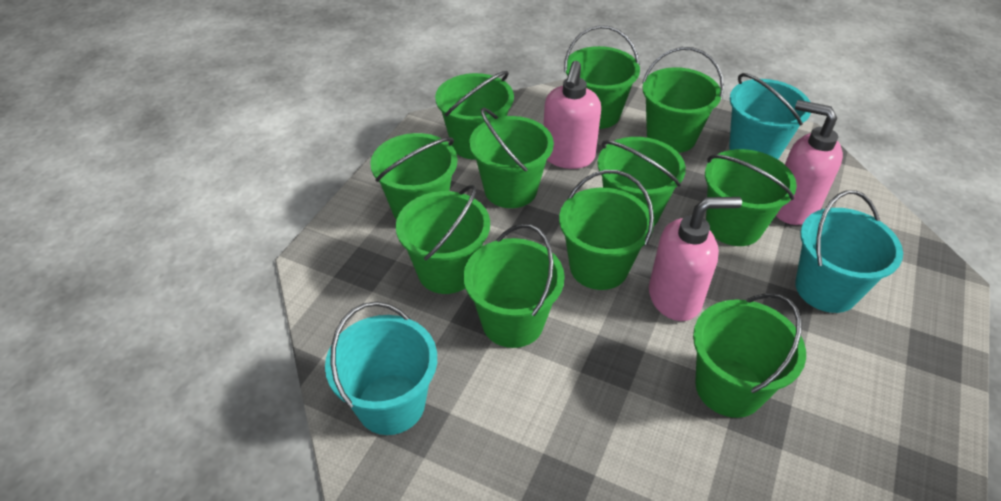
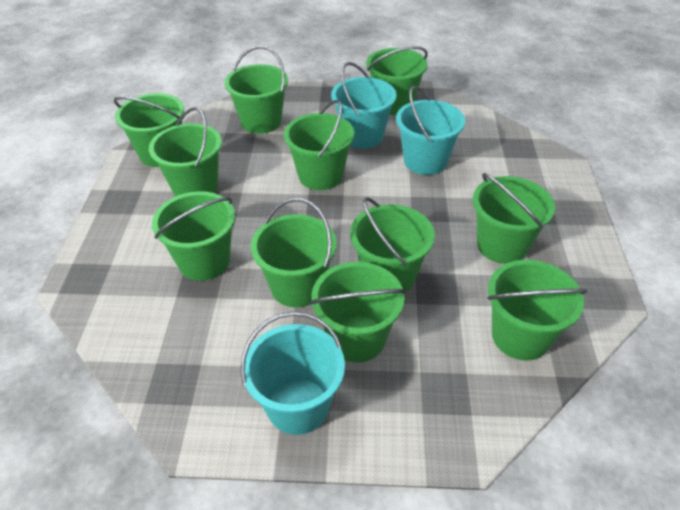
pink soap dispenser: [543,61,601,169] [649,197,742,321] [776,100,843,225] = 3 -> none = 0

